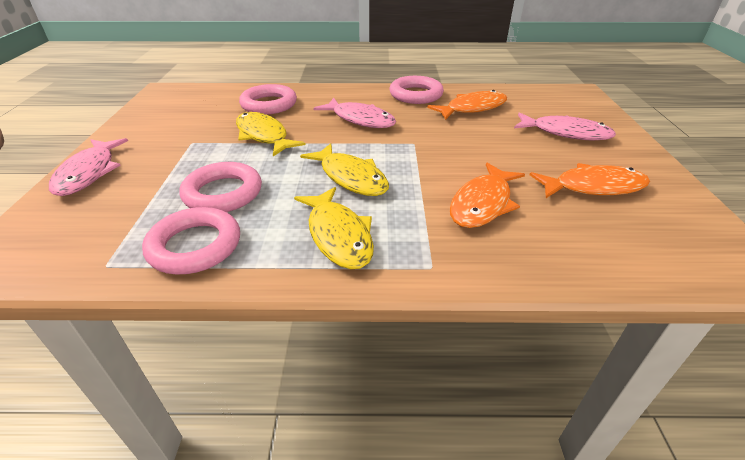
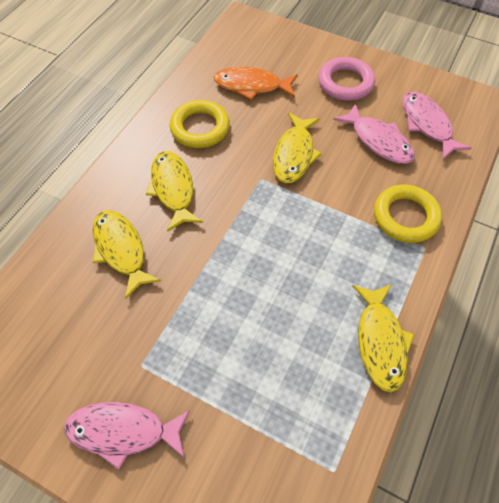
orange fish: [427,90,507,120] [450,163,525,228] [530,163,650,198] = 3 -> [214,67,298,100] = 1
pink ring: [142,207,240,274] [179,162,262,212] [239,84,297,115] [389,76,444,104] = 4 -> [318,57,375,101] = 1
yellow fish: [236,112,306,156] [294,187,374,269] [300,143,389,196] = 3 -> [93,210,161,299] [146,151,203,232] [273,112,322,183] [353,284,414,393] = 4
yellow ring: none = 0 -> [170,100,230,148] [374,185,442,243] = 2

